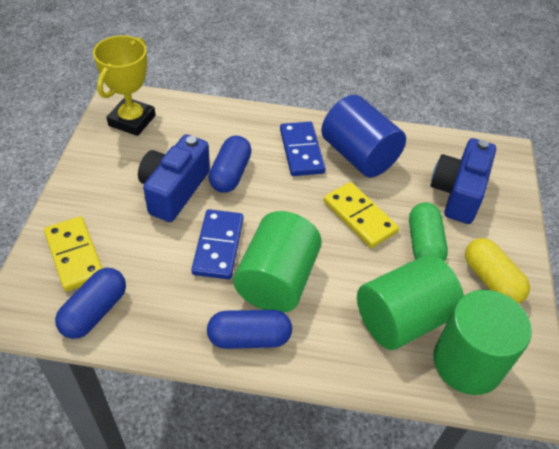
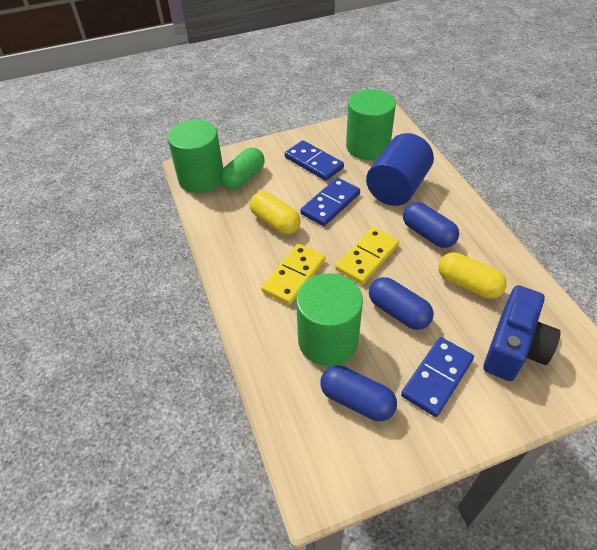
blue camera: [138,134,210,222] [431,138,496,224] = 2 -> [483,285,561,381] = 1
blue domino: [191,209,243,279] [280,122,325,176] = 2 -> [285,140,344,181] [300,178,360,226] [401,337,474,417] = 3
yellow capsule: [465,238,530,303] = 1 -> [250,191,300,235] [438,252,507,299] = 2
yellow trophy: [93,35,156,136] = 1 -> none = 0

